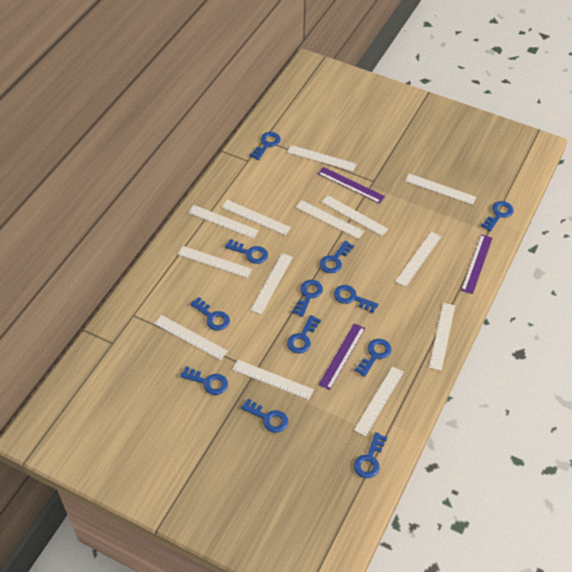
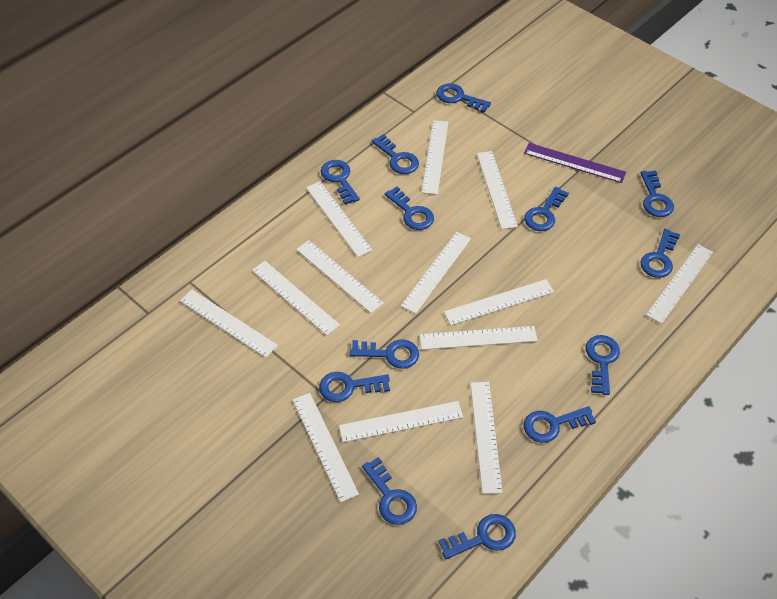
blue key: [180,366,228,395] [190,297,230,331] [225,239,268,264] [241,399,288,433] [250,132,281,160] [287,315,321,354] [292,280,323,317] [320,241,354,273] [334,285,378,313] [354,432,387,478] [355,339,391,377] [481,201,513,231] = 12 -> [319,372,390,402] [321,160,360,205] [350,340,419,369] [362,457,417,525] [372,134,419,174] [385,186,434,230] [436,83,491,113] [438,514,516,559] [524,187,569,231] [524,406,596,443] [586,335,620,395] [640,229,680,278] [641,171,674,217] = 13
purple ruler: [318,167,385,204] [318,323,365,390] [461,234,492,294] = 3 -> [524,143,626,183] = 1

